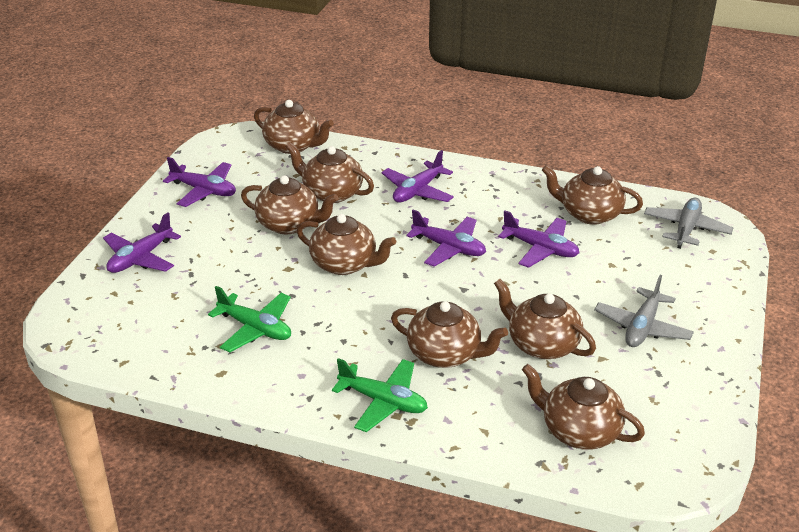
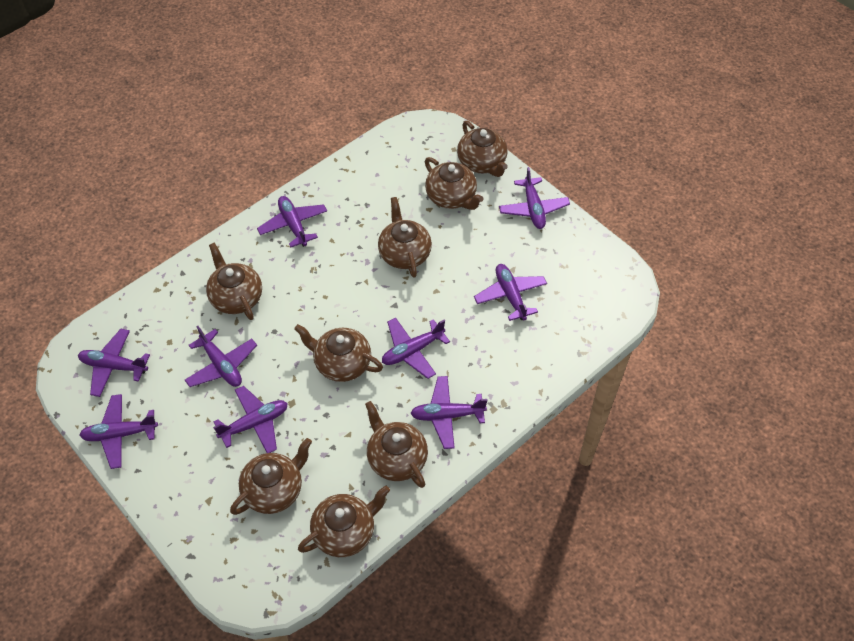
green plane: [208,286,291,353] [332,358,428,432] = 2 -> none = 0
grey plane: [594,275,694,347] [644,198,733,249] = 2 -> none = 0
purple plane: [103,212,181,273] [163,157,236,207] [381,150,454,203] [406,210,486,267] [498,210,580,268] = 5 -> [78,329,150,397] [79,394,158,469] [185,326,257,387] [213,386,288,453] [257,196,327,247] [382,317,450,379] [410,376,488,449] [474,264,547,321] [499,167,570,229] = 9

